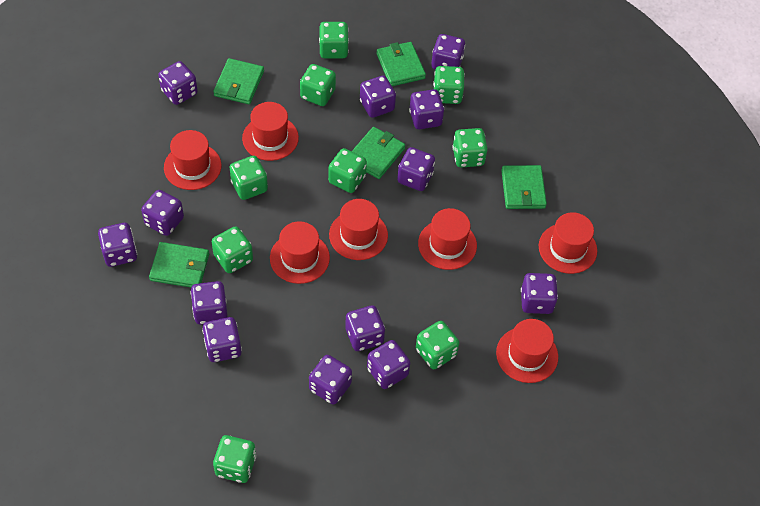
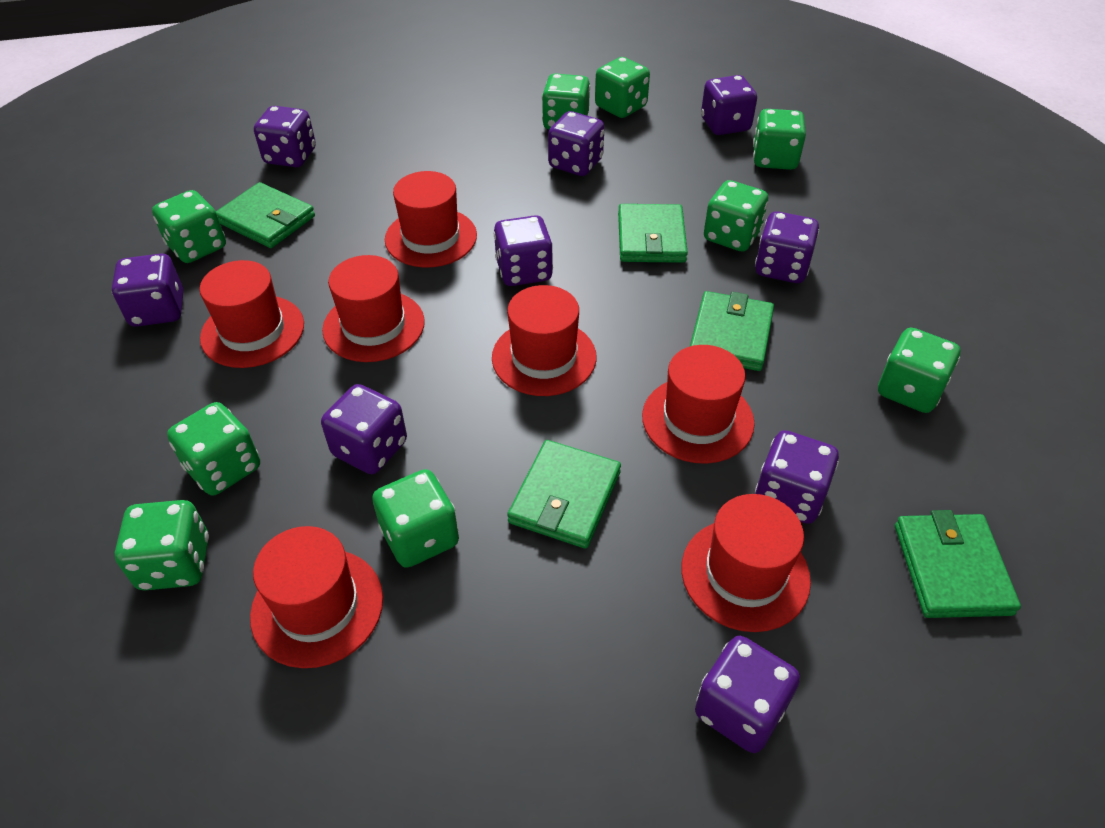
purple dice: [98,223,137,267] [141,190,184,236] [158,61,198,105] [190,281,228,325] [202,317,242,362] [309,355,352,405] [345,305,385,351] [360,76,396,118] [367,340,410,389] [397,147,435,191] [409,89,444,129] [431,34,465,70] [521,273,558,314] = 13 -> [112,254,183,327] [254,106,316,167] [321,384,407,474] [494,215,553,286] [548,111,605,176] [695,636,800,753] [701,75,757,135] [755,211,819,283] [755,430,839,524] = 9

